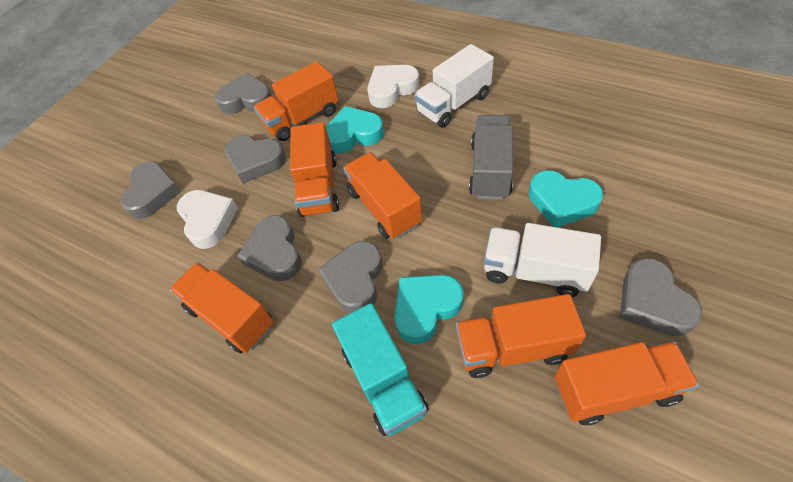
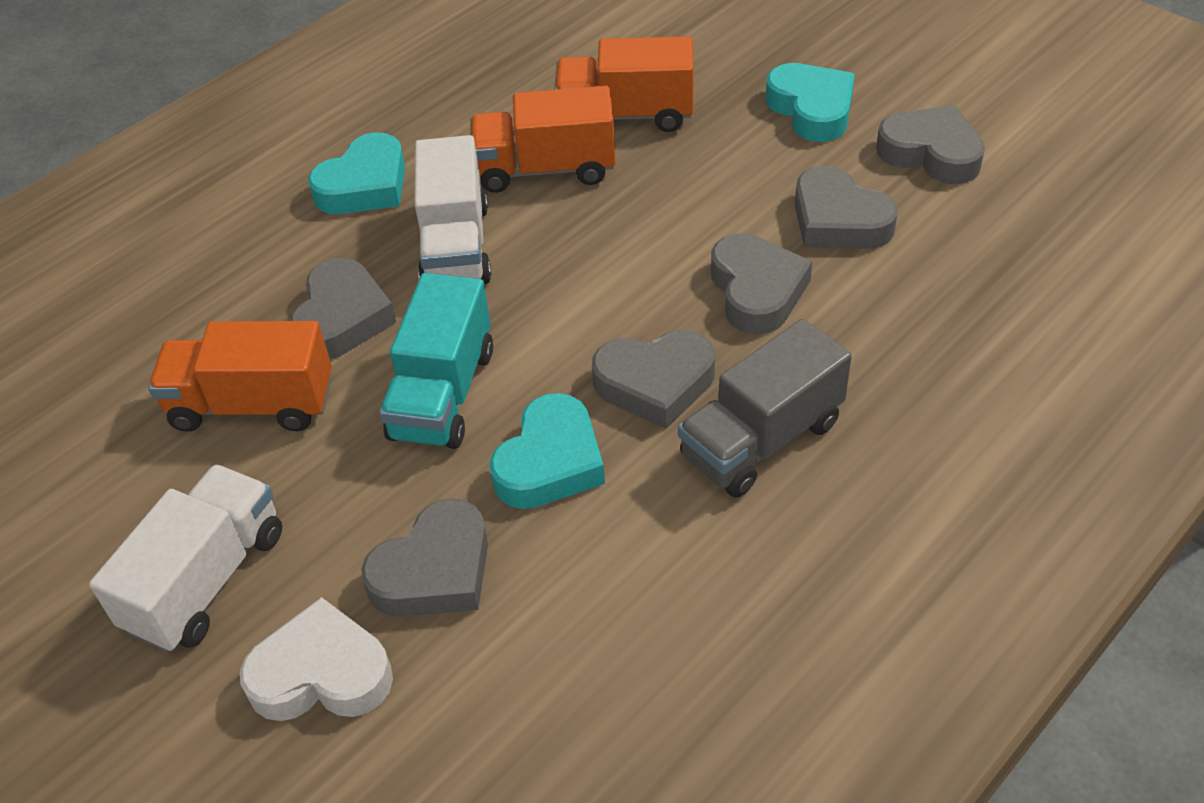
orange truck: [169,262,274,353] [254,61,339,141] [290,122,339,217] [343,152,422,239] [456,294,586,378] [554,341,699,425] = 6 -> [148,321,332,432] [470,86,616,193] [554,36,694,132] = 3
white heart: [177,190,238,249] [367,65,420,108] = 2 -> [240,597,393,721] = 1

